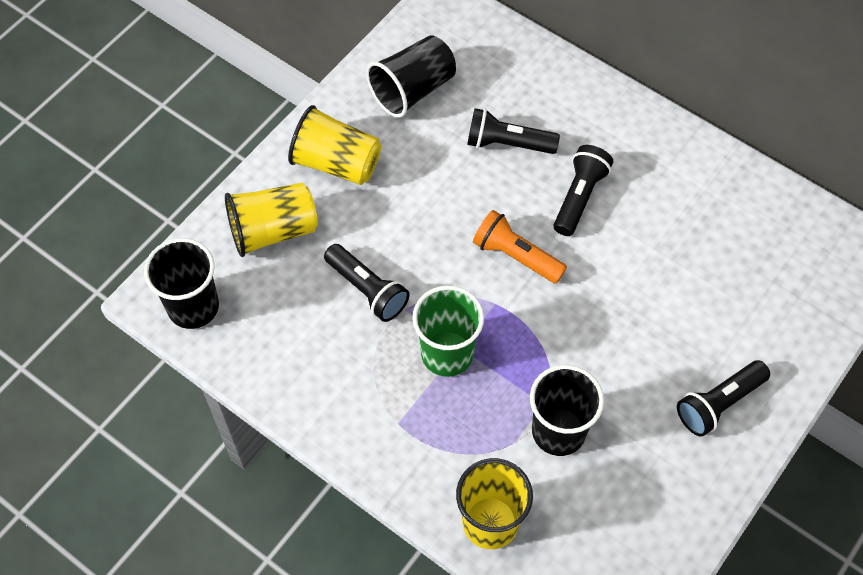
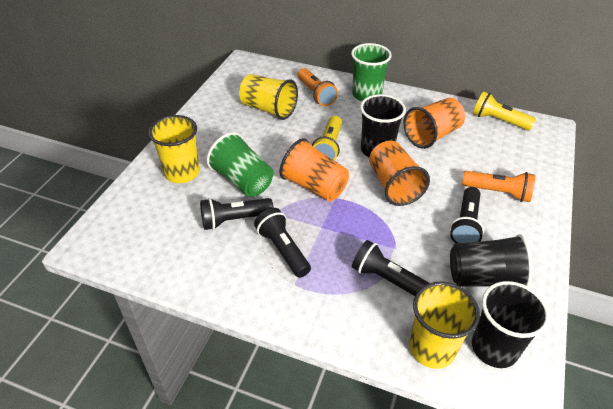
green cup: [412,286,484,377] = 1 -> [207,132,273,197] [351,43,392,101] = 2
orange cup: none = 0 -> [279,138,349,201] [369,141,430,206] [403,98,465,149] = 3
orange flashlight: [473,210,567,284] = 1 -> [298,68,338,106] [462,171,535,202] = 2
yellow flashlight: none = 0 -> [312,116,342,161] [473,91,536,131] = 2

